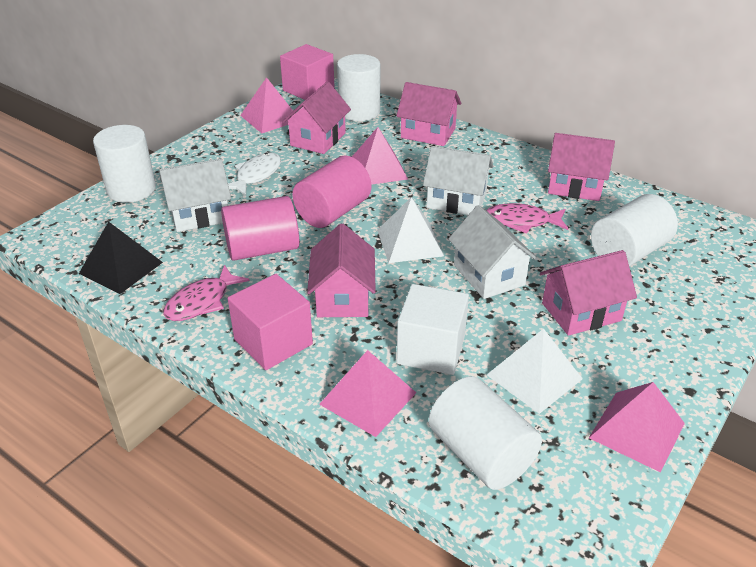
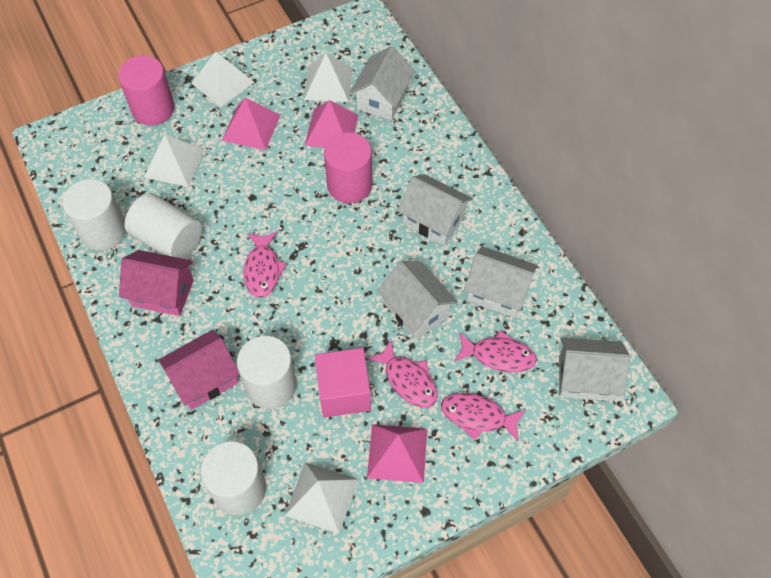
black pyramid: [79,222,163,294] = 1 -> none = 0
pink cube: [228,274,313,370] [280,44,335,100] = 2 -> [315,348,371,417] = 1
pink fish: [163,265,250,321] [486,203,568,234] = 2 -> [244,232,287,298] [367,340,438,408] [441,393,526,442] [454,330,537,373] = 4
pink house: [282,81,351,154] [307,223,376,317] [396,82,461,146] [540,250,637,336] [548,133,615,201] = 5 -> [119,250,194,316] [158,330,240,410] = 2
pink pyramid: [240,77,293,133] [319,350,416,437] [352,127,408,185] [589,382,685,472] = 4 -> [222,98,280,150] [305,100,359,148] [367,424,427,483] = 3
white cube: [397,284,469,375] = 1 -> none = 0
white fish: [228,152,281,196] = 1 -> none = 0
white house: [159,158,231,232] [423,146,493,215] [448,205,538,299] = 3 -> [350,46,415,121] [377,261,458,340] [398,174,473,246] [464,246,537,318] [559,337,630,401] = 5
white pyramid: [377,197,444,263] [487,329,583,414] = 2 -> [144,134,205,187] [191,52,254,107] [285,462,358,534] [304,53,353,102] = 4

